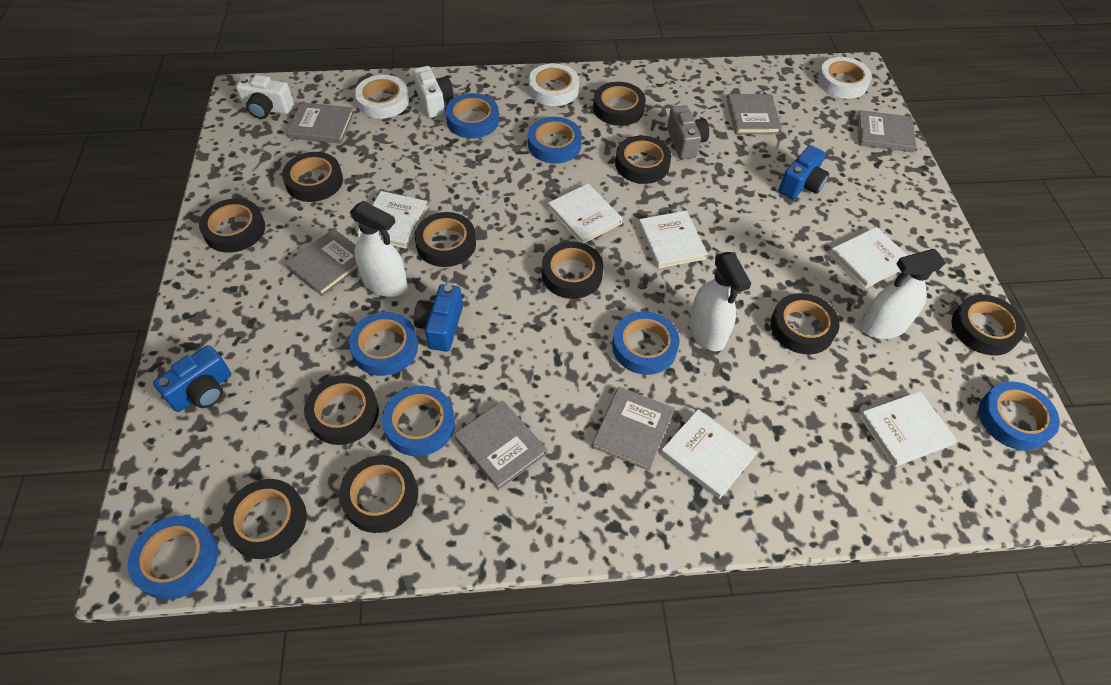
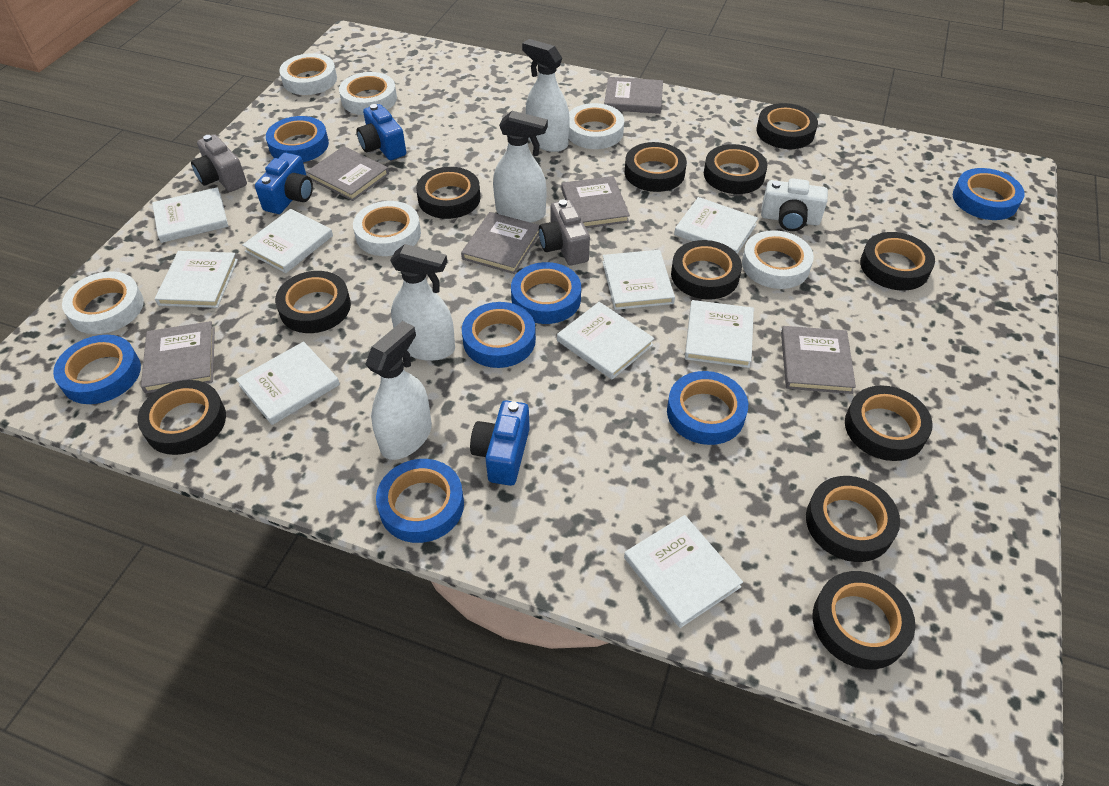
grey camera: [667,105,709,160] = 1 -> [191,134,247,192] [539,199,590,265] = 2
white book: [357,191,428,249] [548,184,623,243] [638,211,708,268] [661,409,757,499] [830,227,908,289] [859,391,957,467] = 6 -> [152,187,228,243] [155,251,238,308] [236,341,340,425] [242,209,333,273] [557,302,654,379] [602,250,675,310] [624,515,743,628] [674,197,758,254] [685,300,754,368] = 9
white camera: [236,75,294,119] [413,66,454,118] = 2 -> [761,178,828,231] = 1
white spray bottle: [350,201,408,297] [689,252,752,351] [860,249,946,339] = 3 -> [365,321,432,460] [390,244,455,361] [493,111,548,223] [522,39,570,152] = 4
white tape: [355,75,409,119] [529,63,579,106] [818,57,872,99] = 3 -> [62,271,144,334] [279,53,337,95] [339,72,397,115] [353,201,421,256] [569,103,624,149] [742,230,814,289] = 6

